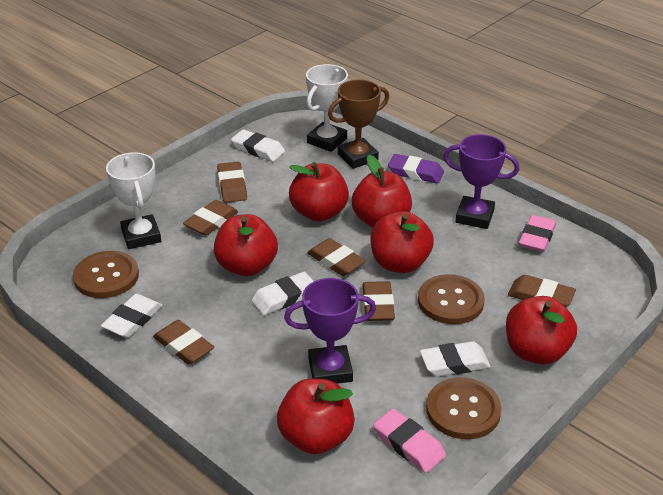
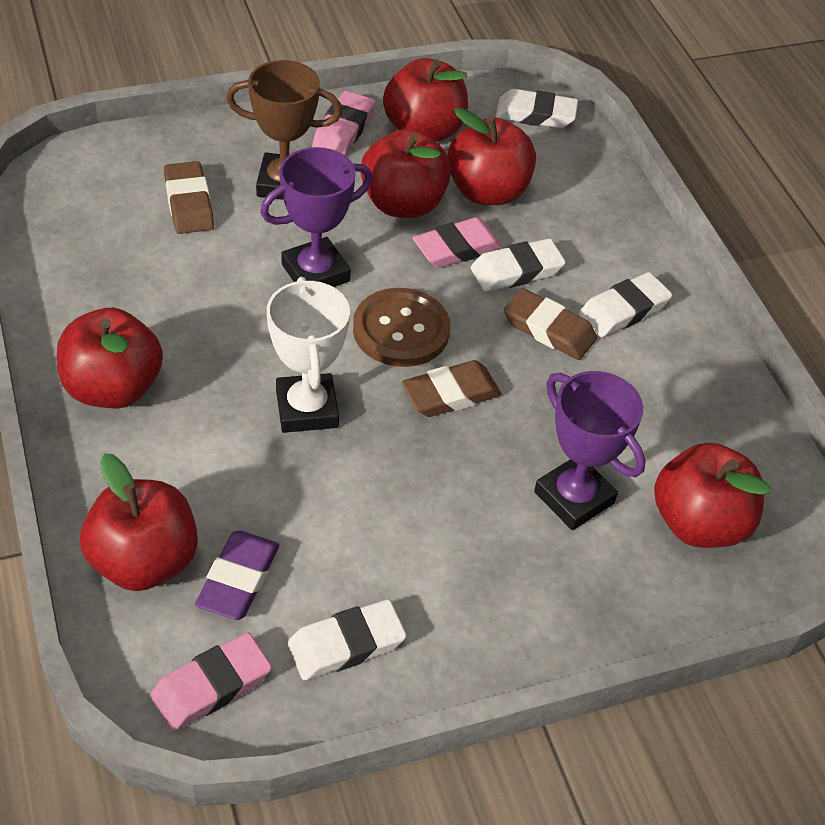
brown button: [73,251,139,298] [418,274,485,324] [426,377,502,439] = 3 -> [353,288,450,367] = 1
brown eraser: [153,320,214,365] [183,200,238,236] [217,162,247,203] [307,238,366,276] [362,281,395,321] [508,275,576,307] = 6 -> [164,161,214,234] [402,360,502,417] [504,288,597,360] = 3
pink eraser: [373,408,446,473] [519,215,556,252] = 2 -> [150,633,272,731] [312,91,375,155] [413,217,503,268] = 3
white trophy: [106,152,161,249] [306,64,348,152] = 2 -> [267,277,350,433] = 1

